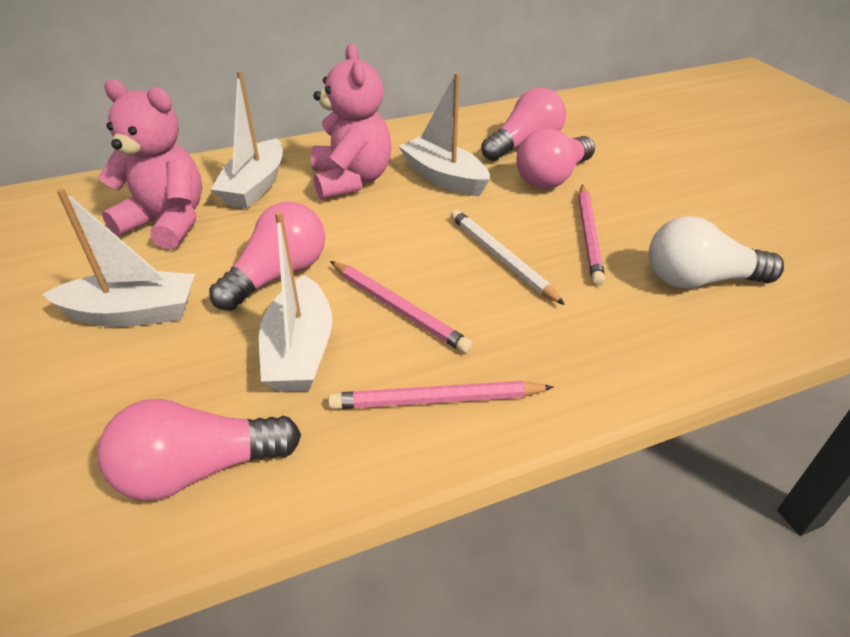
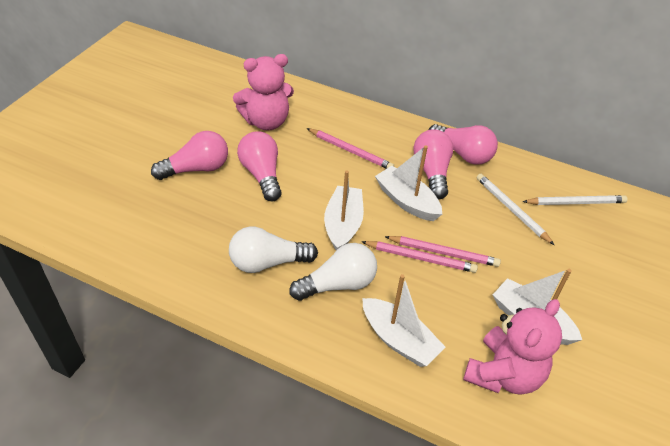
white light bulb: [649,216,784,289] = 1 -> [229,227,318,273] [290,243,377,301] = 2
white pencil: [450,209,565,305] = 1 -> [476,174,554,245] [522,195,627,205] = 2

